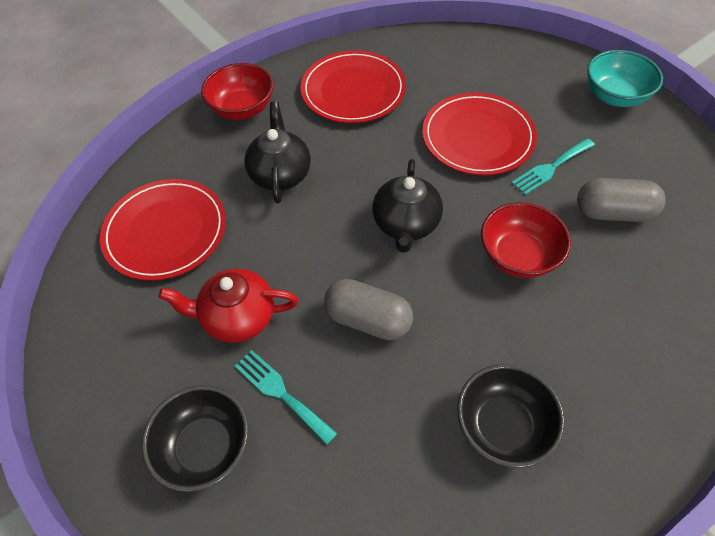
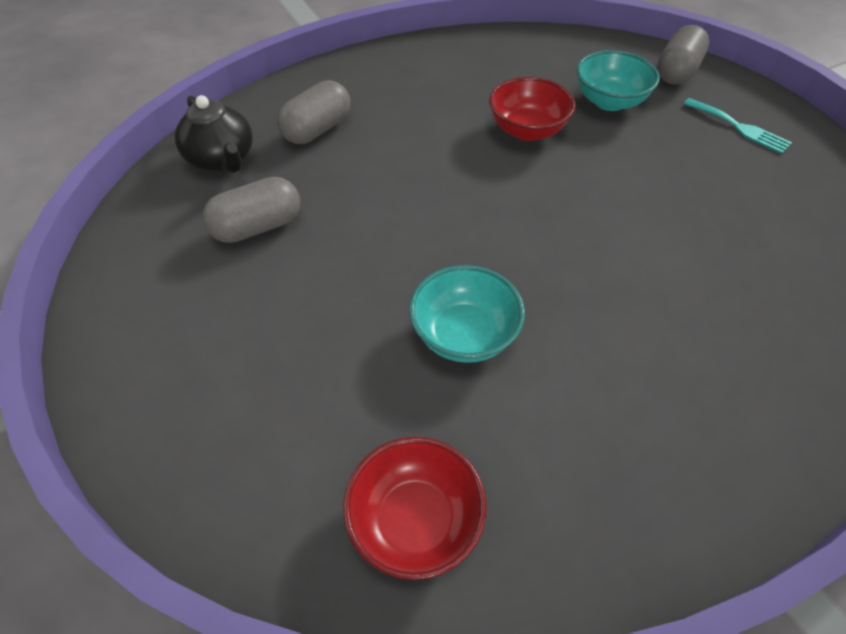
black bowl: [142,385,249,492] [457,364,565,468] = 2 -> none = 0
black teapot: [244,101,311,203] [372,159,443,253] = 2 -> [175,95,253,173] = 1
grey capsule: [324,279,413,340] [577,178,666,222] = 2 -> [202,177,300,243] [277,80,350,144] [657,25,709,85] = 3
red plate: [100,179,226,281] [300,50,406,123] [422,93,537,176] = 3 -> none = 0
red teapot: [159,269,299,343] = 1 -> none = 0
turquoise bowl: [587,50,663,107] = 1 -> [409,265,525,363] [576,50,660,111] = 2
turquoise fork: [235,350,338,445] [511,138,595,195] = 2 -> [684,98,792,154] = 1

